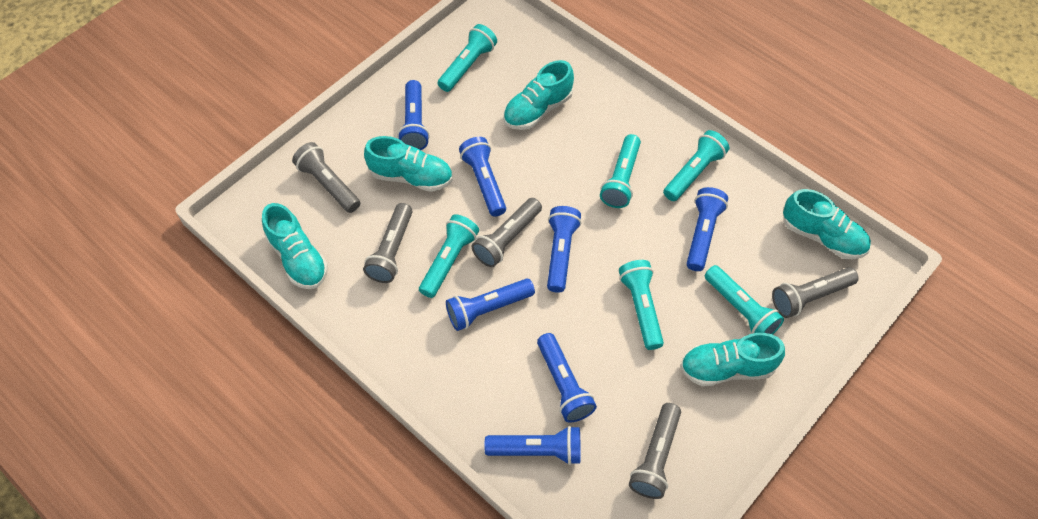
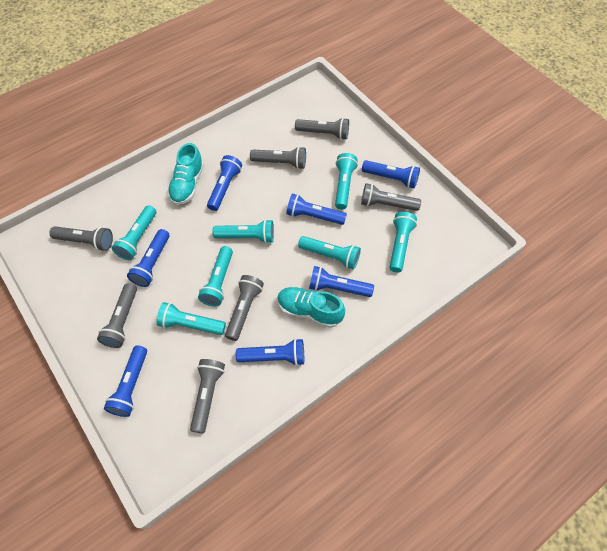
grey flashlight: [292,142,360,213] [363,203,413,283] [471,198,542,267] [629,403,681,499] [772,267,859,318] = 5 -> [49,226,113,251] [97,283,137,348] [190,359,225,433] [225,275,264,341] [250,146,306,169] [295,118,349,140] [361,183,421,211] = 7
turquoise flashlight: [419,214,479,298] [438,24,497,92] [600,134,641,208] [619,260,664,350] [663,130,729,201] [705,265,784,335] = 6 -> [112,205,156,260] [157,302,226,335] [198,246,233,306] [212,219,274,244] [298,236,361,270] [335,153,358,209] [390,212,417,273] = 7
turquoise shoe: [262,203,328,289] [364,136,452,192] [503,60,574,130] [680,333,785,386] [783,189,871,259] = 5 -> [167,143,204,205] [277,287,345,328] = 2

